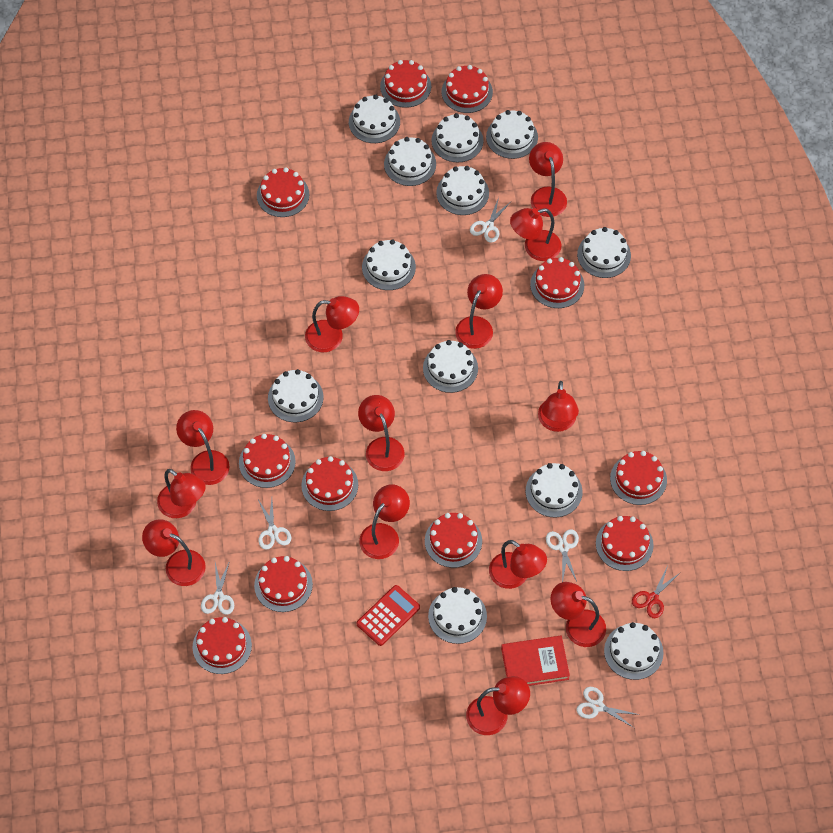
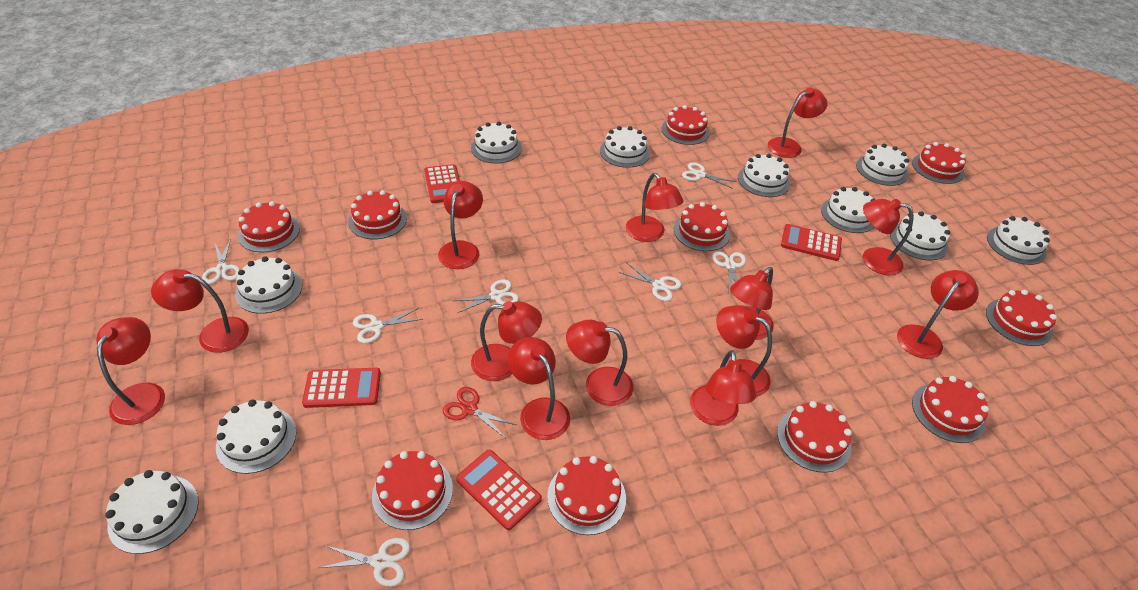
red book: [501,636,570,686] = 1 -> none = 0
red cake: [192,617,252,674] [239,434,296,488] [254,556,313,612] [257,167,309,217] [301,456,358,511] [380,60,431,108] [425,513,482,568] [442,65,493,113] [530,257,584,308] [596,516,654,571] [610,451,667,505] = 11 -> [238,201,300,252] [348,190,407,239] [372,451,453,530] [547,456,626,535] [662,105,710,145] [674,202,730,251] [777,401,852,473] [912,142,966,184] [912,376,989,443] [986,290,1057,346] = 10
red calculator: [357,585,420,646] = 1 -> [302,368,381,408] [424,164,460,203] [456,450,542,530] [781,224,842,261] = 4
white cake: [268,369,324,422] [349,95,400,143] [362,239,416,290] [384,137,436,186] [423,340,478,393] [428,587,487,644] [431,113,483,162] [436,166,489,215] [486,110,538,159] [526,463,583,517] [577,227,631,278] [604,622,664,680] = 12 -> [105,470,199,554] [216,400,297,474] [235,256,302,314] [471,122,522,164] [600,126,650,168] [738,154,790,197] [821,187,876,233] [856,144,909,186] [890,211,950,260] [987,216,1050,265] = 10
white scissors: [201,561,234,615] [258,499,291,550] [470,197,510,243] [546,529,579,582] [576,687,640,728] = 5 -> [202,239,240,284] [319,538,410,586] [353,308,423,343] [453,279,519,313] [619,263,681,301] [682,163,737,189] [712,251,746,291] = 7

